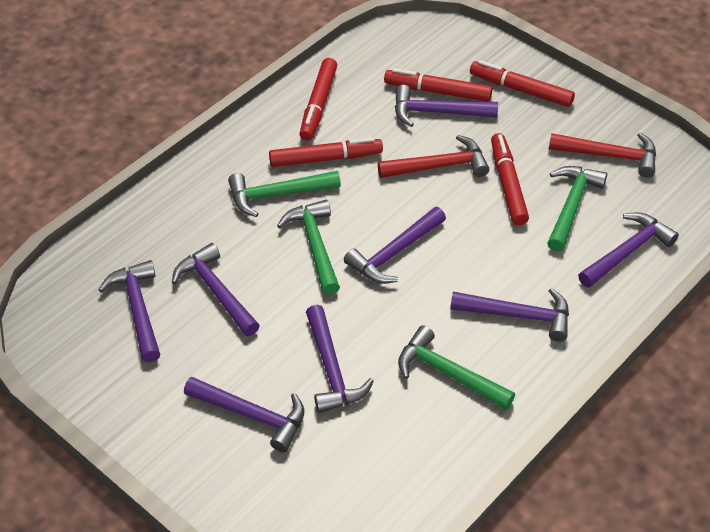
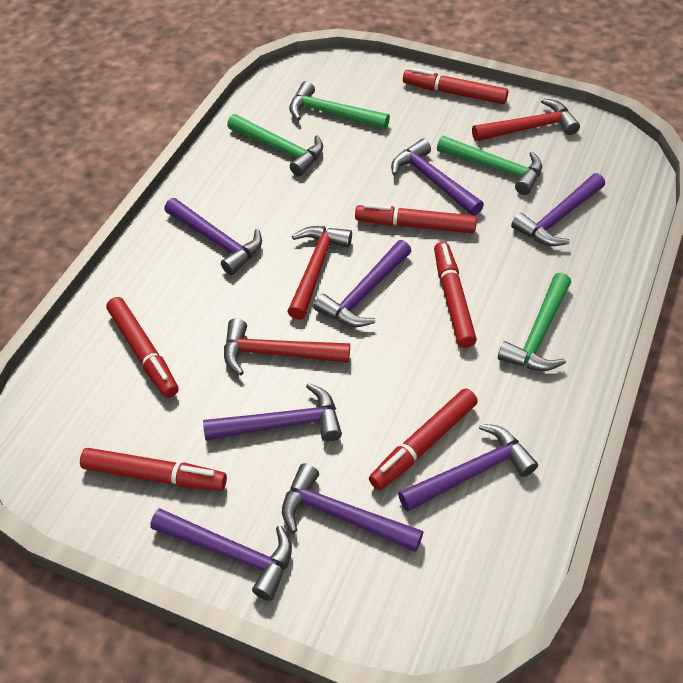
red hammer: [378,135,489,178] [549,133,656,178] = 2 -> [224,318,350,376] [287,226,352,320] [472,98,580,141] = 3
red marker: [269,137,383,167] [299,58,337,141] [384,68,492,102] [470,60,575,107] [491,133,529,225] = 5 -> [80,448,227,491] [106,297,179,398] [355,203,477,233] [369,388,478,490] [403,67,508,104] [434,242,477,348] = 6

